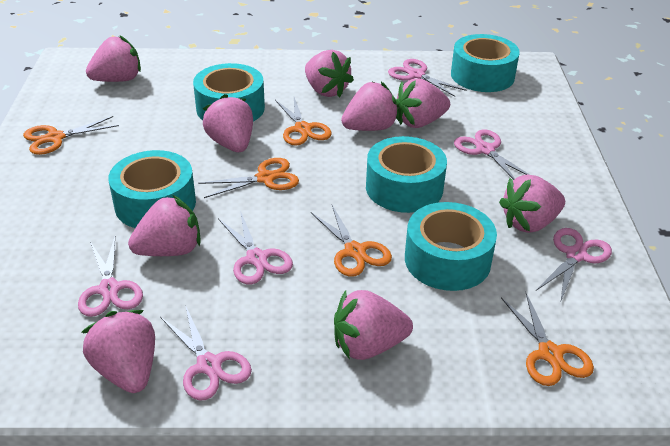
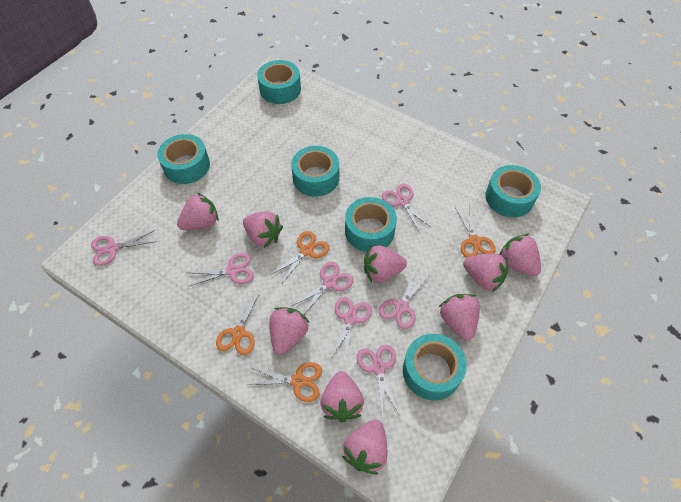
orange scissors: [23,116,119,155] [198,158,299,198] [275,97,332,146] [311,205,392,277] [501,293,594,386] = 5 -> [216,290,260,355] [248,362,322,402] [270,231,329,283] [456,206,496,258] = 4
pink scissors: [78,237,143,317] [160,305,252,401] [218,211,293,284] [388,59,467,97] [454,130,530,180] [536,228,612,301] = 6 -> [91,230,157,266] [188,253,254,287] [292,262,353,315] [330,297,372,362] [357,344,400,416] [379,271,428,329] [382,184,432,233] = 7
turquoise tape: [108,150,196,228] [193,63,265,121] [366,136,447,213] [405,202,497,291] [451,34,520,92] = 5 -> [157,134,210,184] [257,60,301,104] [291,146,339,197] [345,197,397,252] [403,334,467,400] [485,165,541,217] = 6

